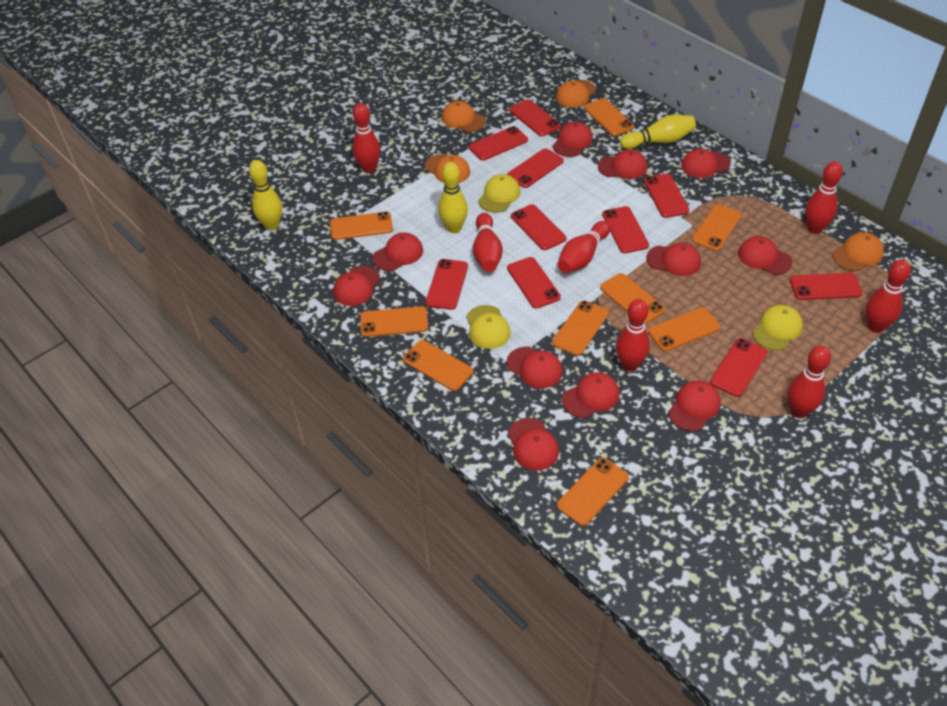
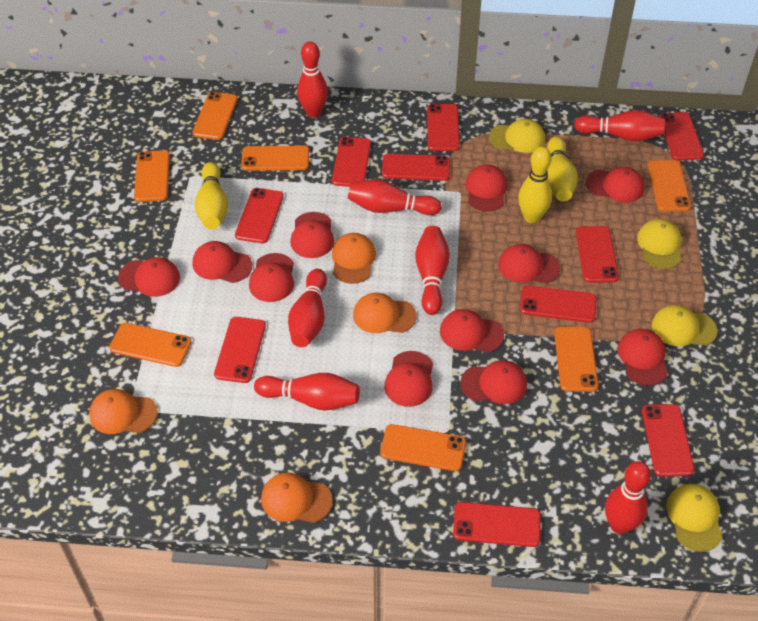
orange phone: [330,212,393,240] [360,307,428,337] [403,340,473,391] [552,300,609,356] [557,458,629,526] [584,98,634,136] [600,273,665,324] [648,308,720,351] [692,204,742,251] = 9 -> [109,323,192,367] [134,150,170,202] [192,92,238,140] [241,146,309,171] [380,424,466,471] [554,327,598,392] [648,160,691,212] = 7
yellow cap: [466,305,511,349] [478,174,520,213] [752,305,803,350] = 3 -> [489,119,545,153] [637,219,682,269] [652,305,717,346] [666,484,722,552] = 4

